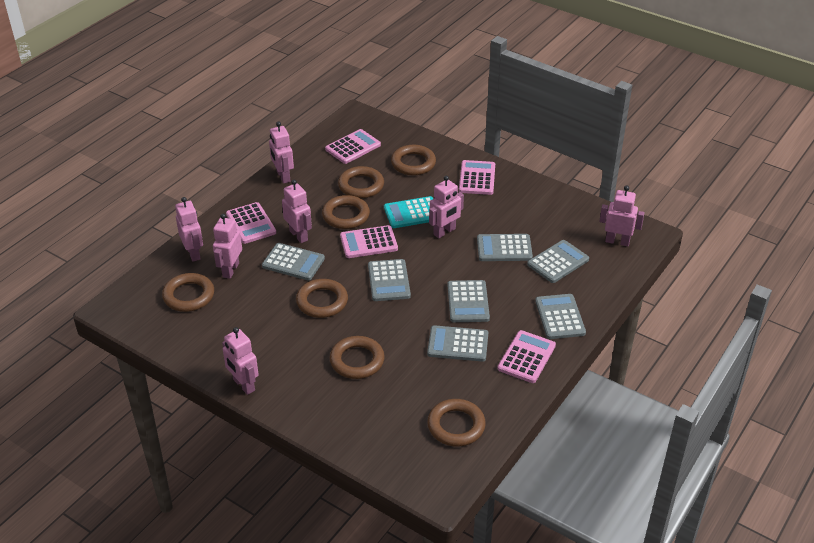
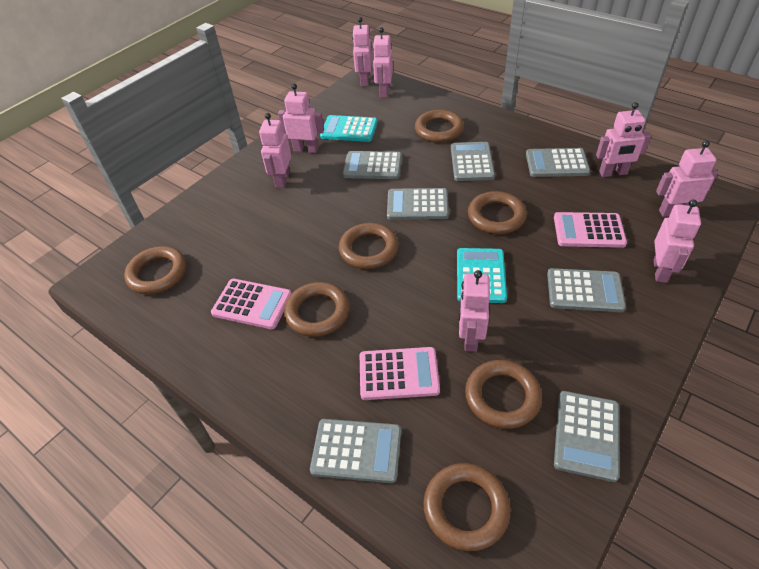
pink calculator: [226,202,276,244] [325,129,381,164] [340,225,398,258] [459,160,495,195] [497,330,556,383] = 5 -> [211,279,292,329] [360,347,440,400] [554,212,627,248] = 3
pink robot: [175,197,203,262] [213,214,242,279] [222,327,259,395] [269,122,294,184] [282,180,312,243] [429,176,464,238] [599,185,645,246] = 7 -> [259,113,291,188] [278,84,324,153] [352,17,372,86] [373,27,393,98] [459,270,490,352] [596,102,651,177] [654,199,701,283] [656,140,719,217] = 8
turquoise calculator: [384,196,433,228] = 1 -> [320,115,377,142] [457,248,507,303] = 2

